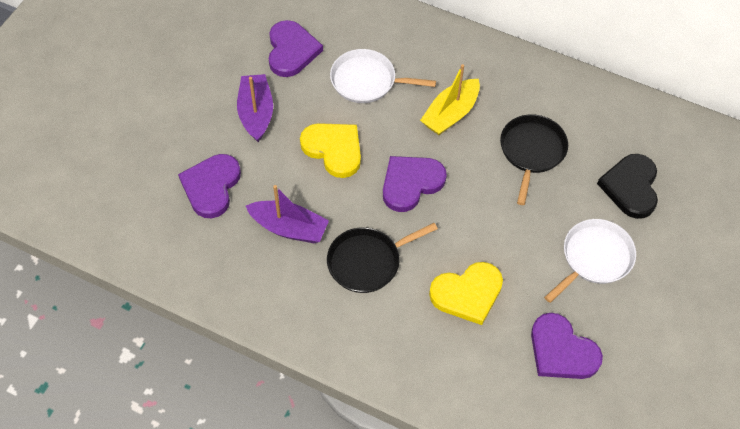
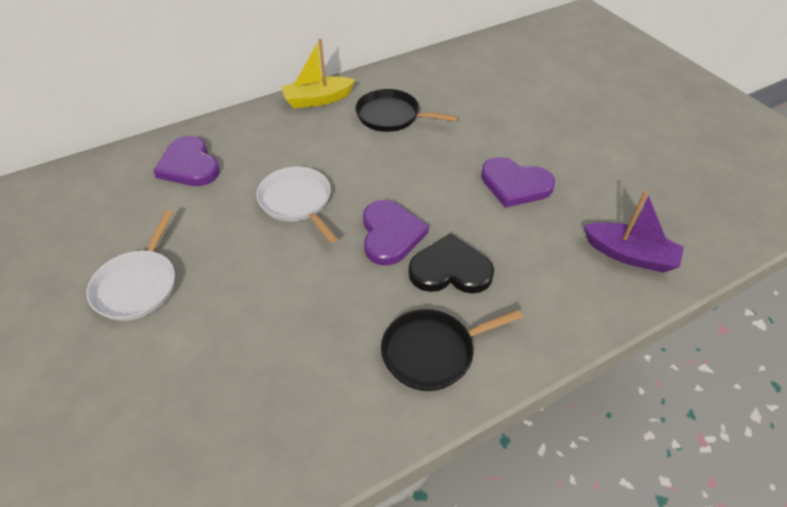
purple boat: [237,74,273,142] [246,185,329,243] = 2 -> [584,190,684,273] = 1
purple heart: [178,154,241,218] [268,20,323,77] [383,156,447,212] [531,313,603,379] = 4 -> [153,136,220,186] [363,200,429,266] [481,157,555,208] = 3
yellow heart: [300,123,361,178] [429,262,503,325] = 2 -> none = 0

